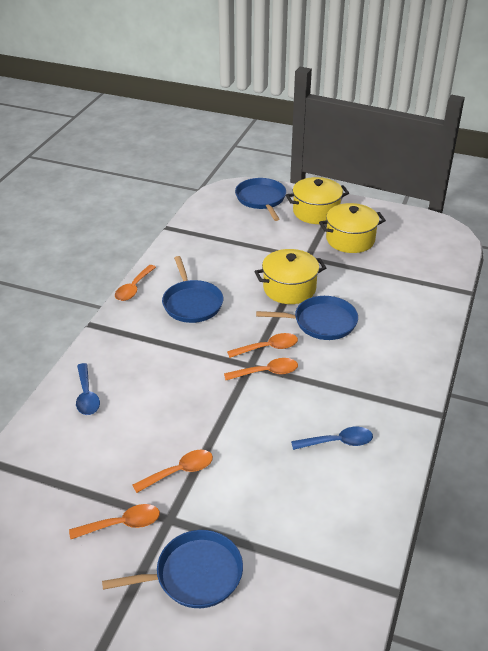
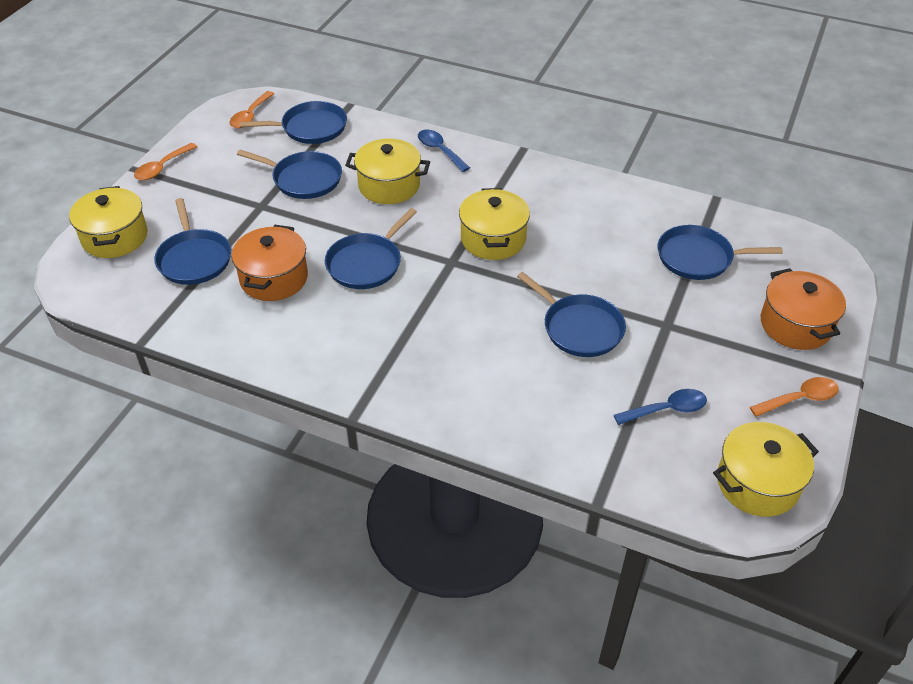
blue pan: [102,530,243,608] [162,256,223,323] [235,178,286,221] [256,296,358,340] = 4 -> [154,198,231,285] [237,150,342,199] [240,101,347,144] [325,208,417,289] [517,272,626,357] [658,225,783,280] = 6
orange pot: none = 0 -> [232,225,308,301] [761,268,846,350] = 2
orange spoon: [69,504,160,539] [115,265,156,301] [133,450,213,493] [224,358,298,380] [227,333,298,358] = 5 -> [134,143,198,180] [229,91,274,128] [750,377,838,417] = 3
yellow pot: [254,249,326,304] [286,177,349,224] [319,203,386,253] = 3 -> [69,186,148,258] [345,139,430,204] [459,188,530,260] [713,422,819,517] = 4

